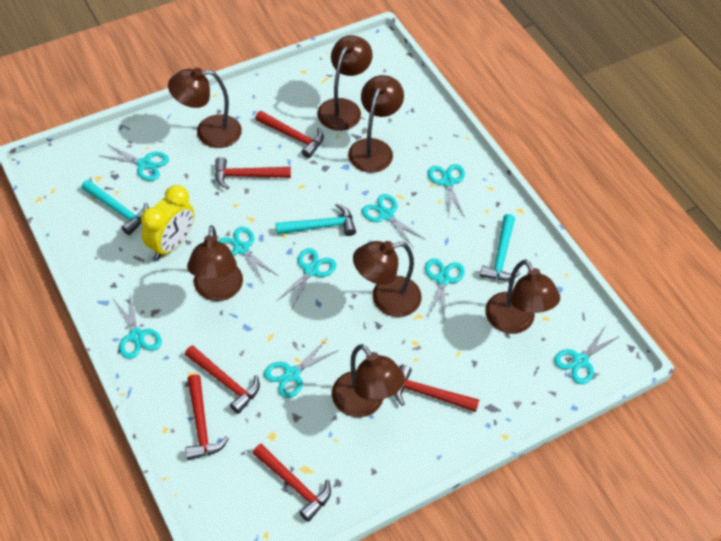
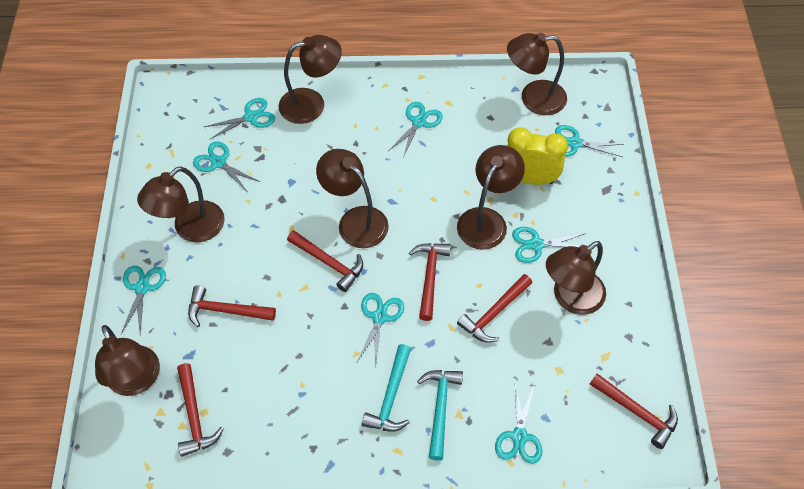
turquoise hammer: [81,180,149,235] [276,203,356,236] [480,214,521,281] = 3 -> [362,344,411,432] [417,370,463,460] = 2
turquoise scissors: [100,144,169,181] [113,295,162,359] [218,227,278,283] [264,340,339,398] [277,248,336,308] [362,194,426,247] [425,258,465,322] [428,164,465,218] [554,326,620,384] = 9 -> [121,266,166,334] [193,141,260,191] [204,98,275,140] [357,293,404,366] [388,102,443,158] [495,384,542,464] [512,227,586,263] [555,125,624,157] = 8

